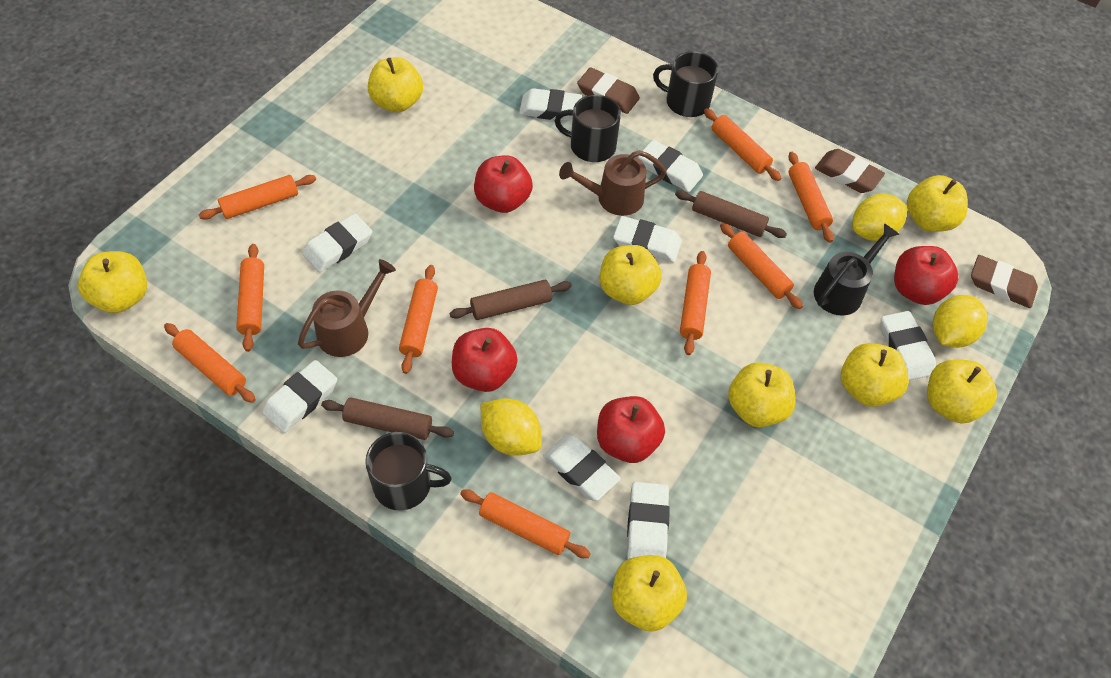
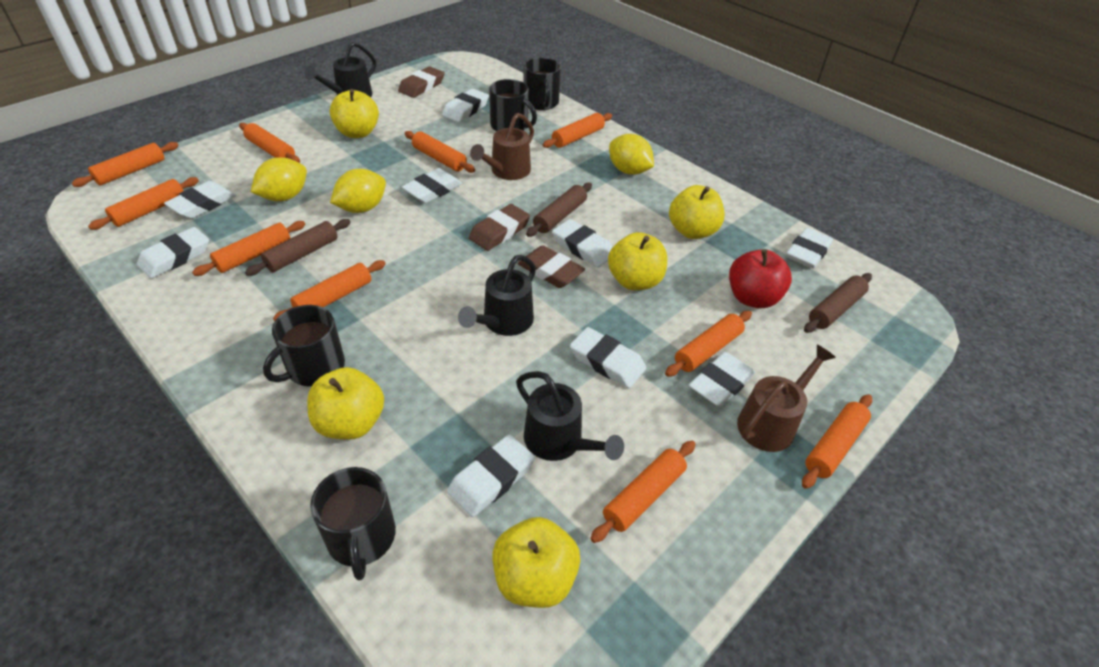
black mug: [365,432,452,510] [555,95,621,162] [653,51,719,117] = 3 -> [263,305,345,386] [310,467,396,580] [489,79,537,131] [523,57,561,110] = 4
black watering can: [814,223,899,315] = 1 -> [305,42,376,97] [458,255,536,336] [516,371,624,461] = 3
orange rolling pin: [164,323,256,403] [199,175,316,219] [236,244,264,352] [399,265,438,374] [460,489,591,558] [680,251,711,355] [704,108,782,181] [720,223,803,309] [788,152,834,243] = 9 -> [72,142,179,187] [88,177,199,230] [192,221,305,276] [239,123,300,163] [273,260,386,321] [405,131,475,173] [543,113,612,148] [590,441,695,543] [665,311,752,377] [802,394,872,489] = 10
red apple: [452,328,517,392] [474,155,533,213] [597,396,665,463] [894,246,958,305] = 4 -> [729,249,792,308] = 1
white eraser: [262,360,337,433] [302,214,373,272] [519,88,582,121] [543,434,621,501] [613,216,682,263] [627,482,670,559] [638,140,703,192] [881,311,936,380] = 8 -> [137,227,209,279] [164,181,236,219] [401,168,462,203] [442,89,489,122] [447,434,535,517] [552,219,613,268] [570,327,646,388] [689,352,755,407] [786,228,833,268] = 9
yellow apple: [78,251,147,313] [368,57,423,112] [600,245,662,305] [612,555,687,632] [728,362,796,427] [841,343,909,407] [907,175,968,232] [927,360,997,424] = 8 -> [307,367,384,440] [330,89,379,138] [492,517,580,608] [608,232,667,290] [669,185,725,239] = 5

